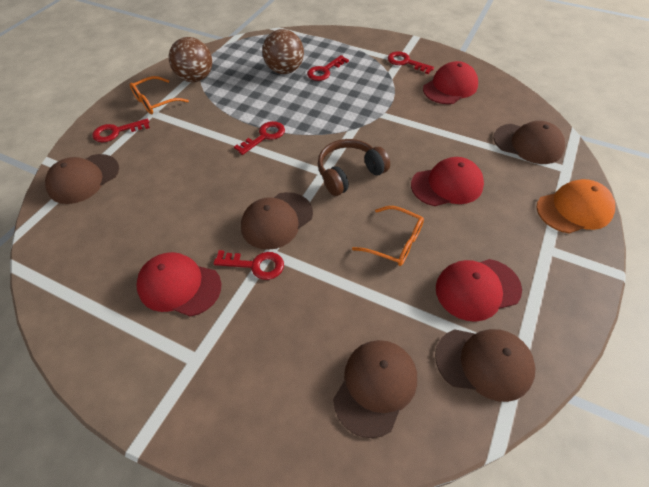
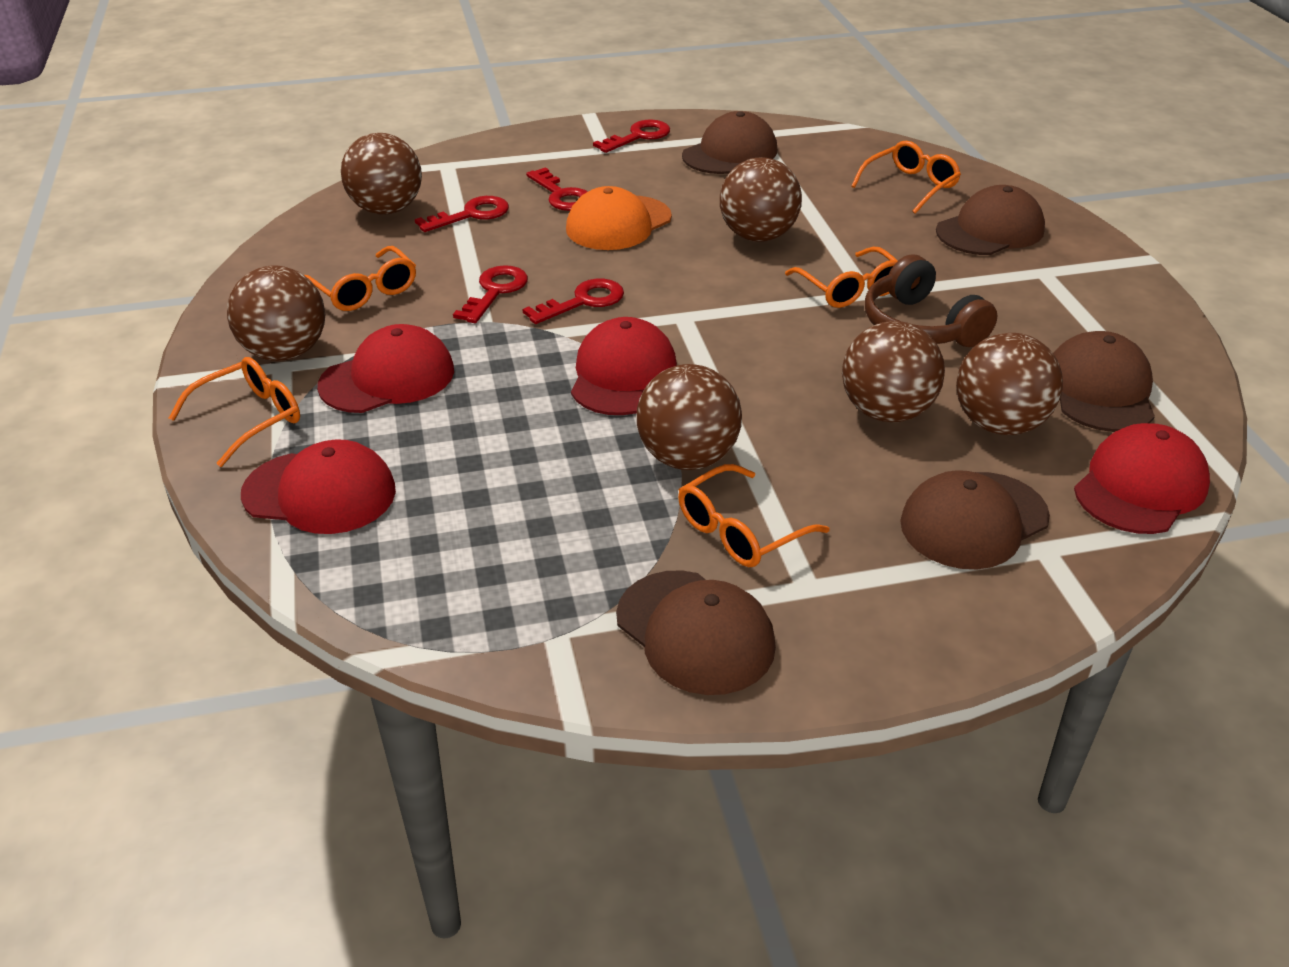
brown ball: [169,37,212,82] [262,29,304,74] = 2 -> [227,265,325,361] [341,133,422,215] [637,364,742,470] [720,158,802,242] [842,321,945,422] [956,333,1063,435] = 6
orange glasses: [130,76,189,114] [352,206,424,266] = 2 -> [169,357,300,467] [304,246,416,311] [678,464,830,567] [785,247,898,308] [851,141,961,214] = 5

